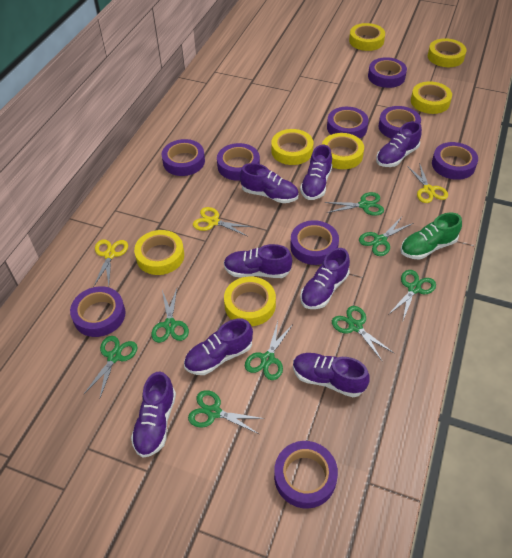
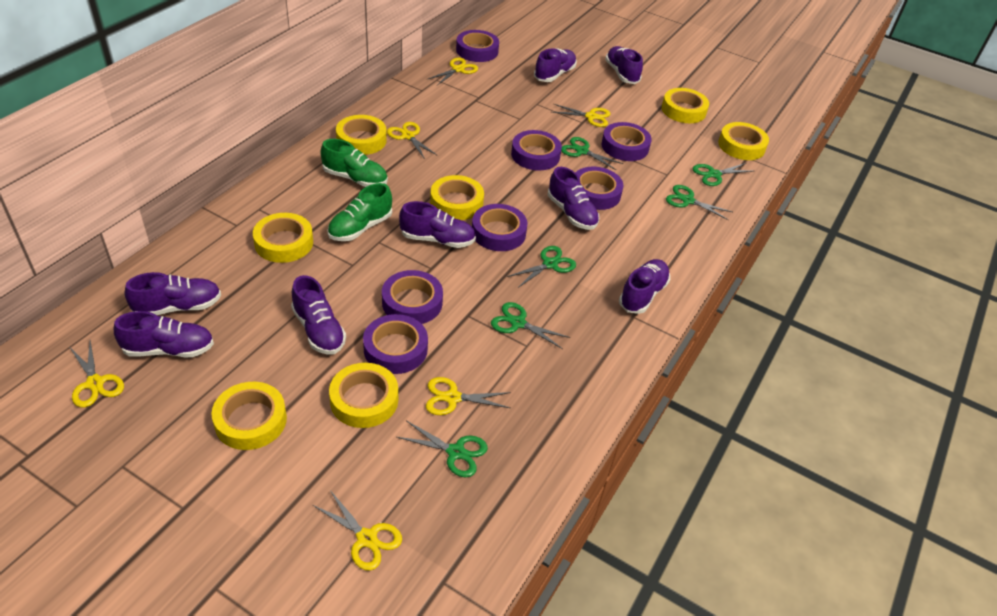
green scissors: [84,336,138,400] [151,289,189,343] [188,390,265,434] [245,321,293,380] [324,192,384,216] [332,306,394,361] [359,217,413,256] [388,270,436,320] = 8 -> [397,421,488,477] [491,302,570,349] [507,246,576,288] [561,137,623,170] [666,185,732,220] [693,163,753,186] = 6
green shoe: [400,213,462,260] = 1 -> [320,139,388,187] [327,183,392,241] = 2
purple tape: [70,286,125,337] [161,139,205,176] [217,143,260,181] [274,441,338,509] [290,220,339,265] [327,107,369,139] [368,57,407,88] [378,106,421,139] [432,142,478,180] = 9 -> [363,314,428,374] [382,270,443,324] [456,30,499,62] [472,204,528,251] [511,130,562,170] [575,167,623,210] [601,122,652,161] = 7
yellow scissors: [93,240,128,287] [193,207,252,236] [407,163,448,203] = 3 -> [70,341,124,408] [313,490,402,571] [387,122,438,159] [426,377,511,415] [428,58,478,85] [552,104,611,127] = 6

